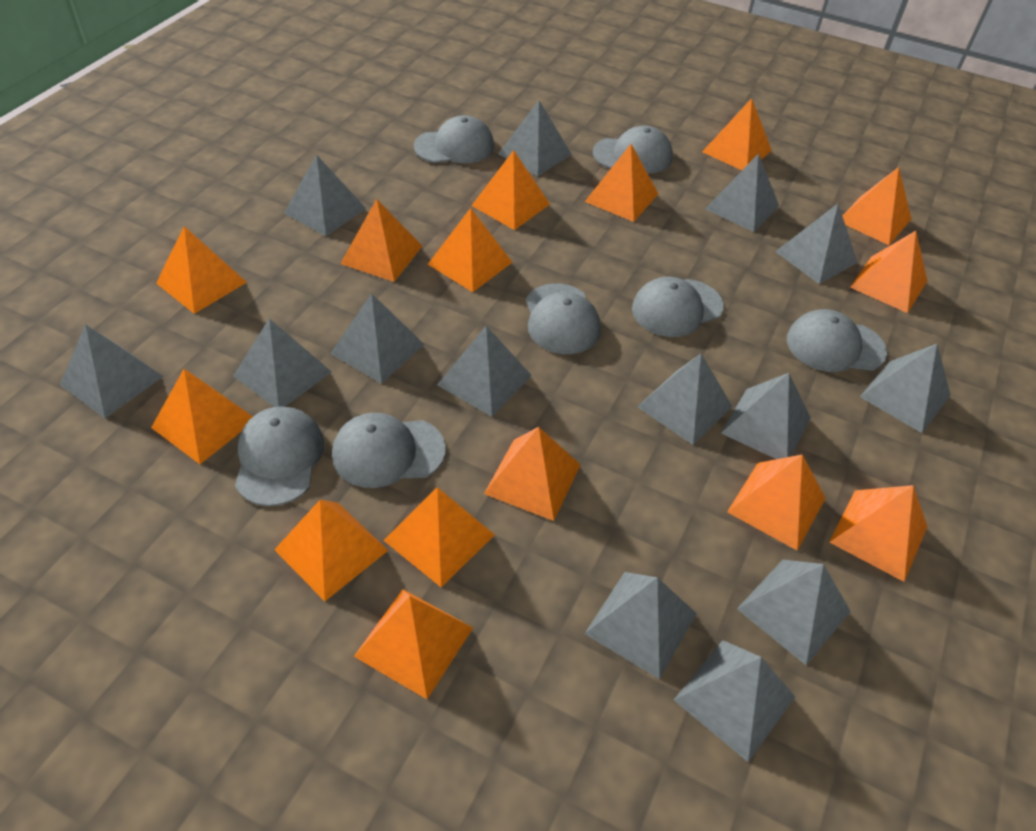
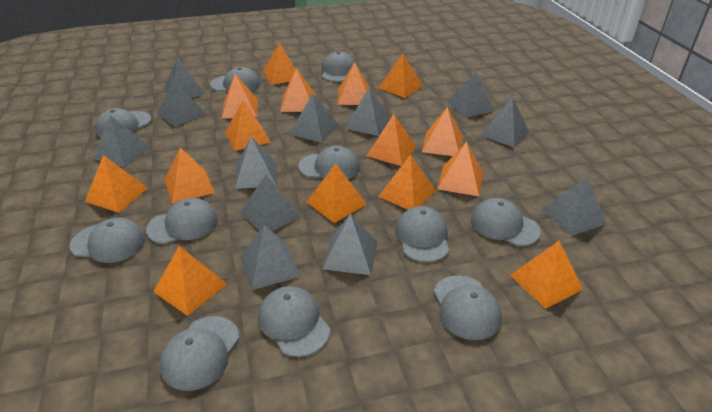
grey cap: [235,406,324,506] [332,413,446,488] [414,115,494,163] [526,283,601,354] [593,125,673,173] [632,277,724,337] [787,309,887,372] = 7 -> [70,218,145,263] [95,108,151,138] [146,198,218,244] [160,316,239,391] [210,67,260,92] [258,286,330,357] [299,146,360,179] [322,52,354,82] [395,206,449,262] [434,275,501,340] [471,198,541,246] = 11
grey pyramid: [60,324,163,418] [233,318,332,407] [284,155,366,236] [330,293,425,384] [437,326,532,417] [498,100,572,176] [585,572,697,680] [637,354,732,445] [674,640,795,762] [705,153,779,232] [721,373,811,459] [737,560,851,665] [775,204,858,284] [860,344,951,433] = 14 -> [93,115,149,167] [157,78,205,127] [164,57,205,98] [235,137,277,189] [240,175,302,231] [240,225,301,290] [290,93,338,143] [322,214,378,275] [345,88,390,136] [448,72,494,118] [480,97,529,148] [542,177,607,236] = 12

